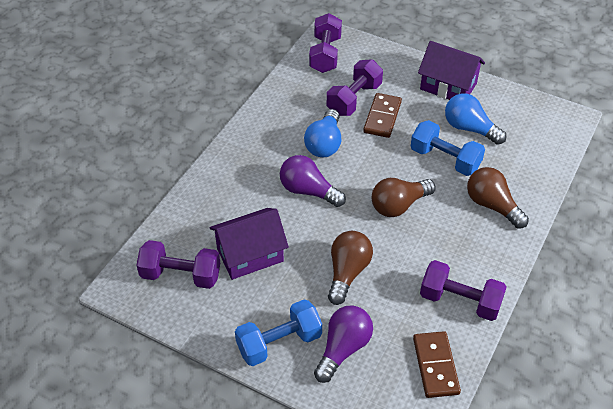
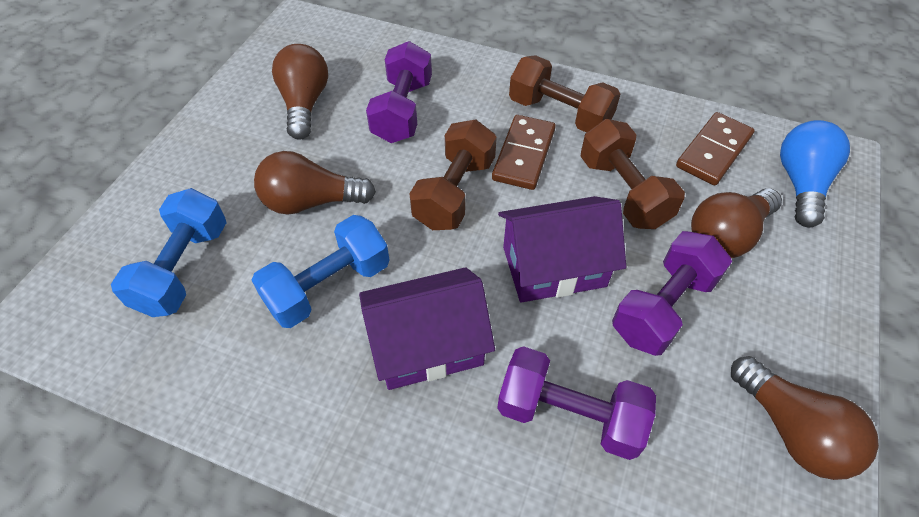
blue light bulb: [304,109,341,157] [445,93,506,145] = 2 -> [780,120,850,227] = 1
brown dumbbell: none = 0 -> [409,119,497,230] [509,55,620,133] [580,119,685,229] = 3
brown light bulb: [328,231,373,305] [372,178,436,217] [467,167,529,229] = 3 -> [254,151,376,215] [272,44,328,140] [691,188,782,258] [731,356,879,480] = 4
purple dumbbell: [136,240,220,289] [309,13,342,73] [327,59,383,116] [420,260,507,321] = 4 -> [366,41,432,143] [497,346,656,460] [612,231,732,356] = 3
purple light bulb: [280,155,346,207] [314,305,373,383] = 2 -> none = 0

